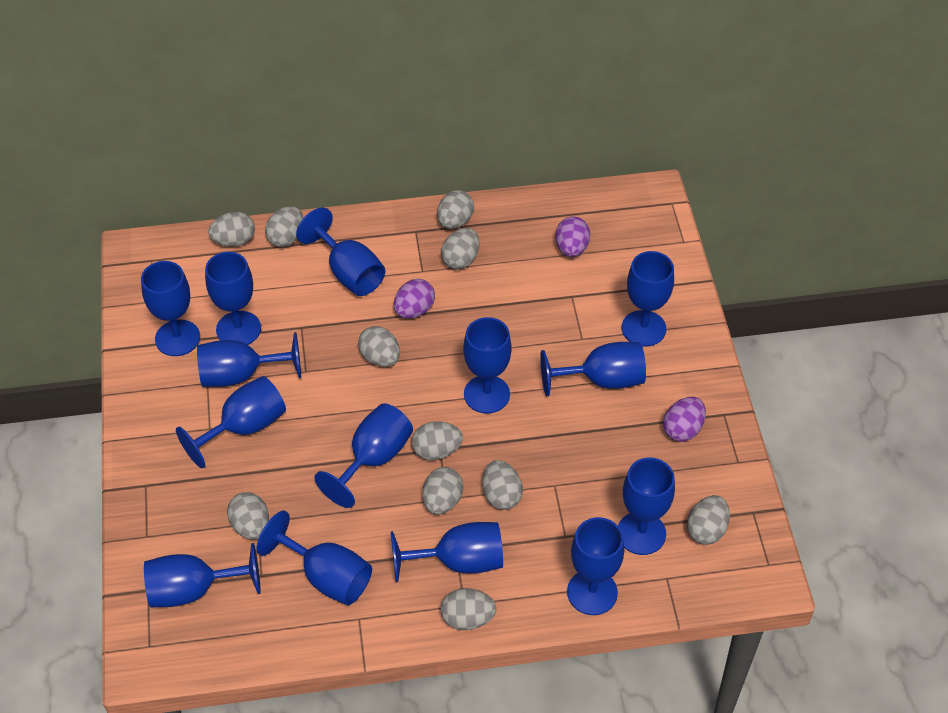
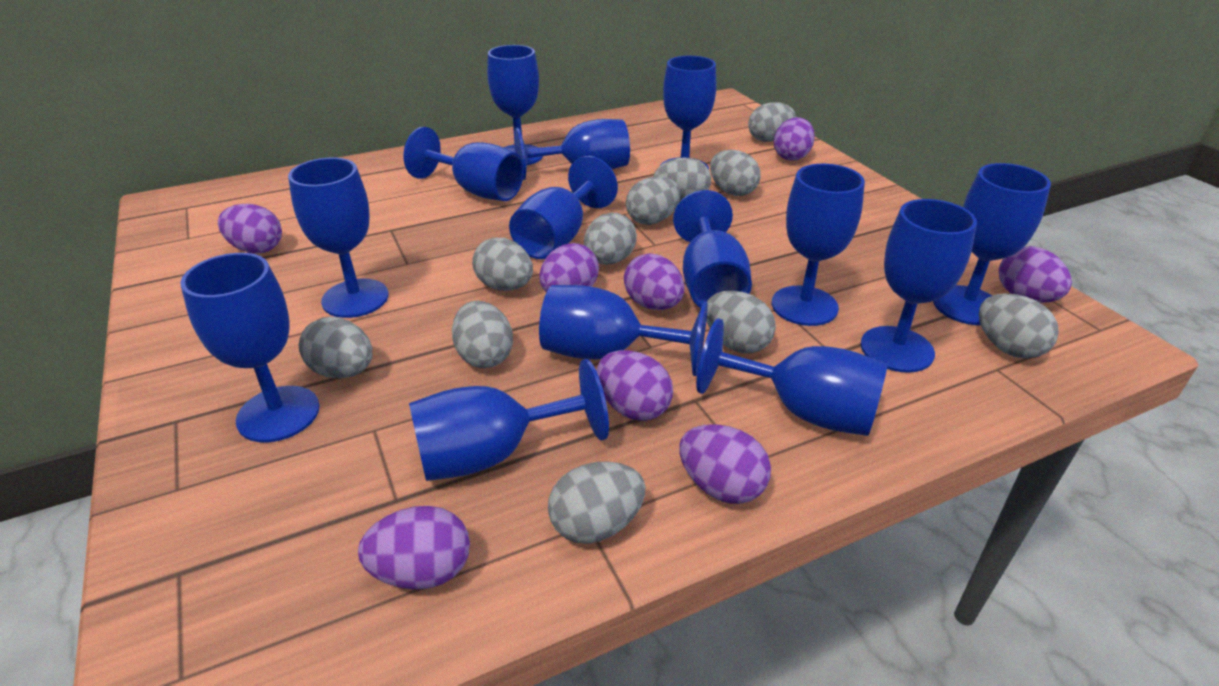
purple egg: [394,279,435,319] [555,216,590,257] [663,397,706,442] = 3 -> [218,204,282,254] [358,506,470,590] [539,243,599,292] [597,350,673,421] [624,253,684,310] [680,424,771,504] [774,117,815,161] [999,246,1072,303] = 8

